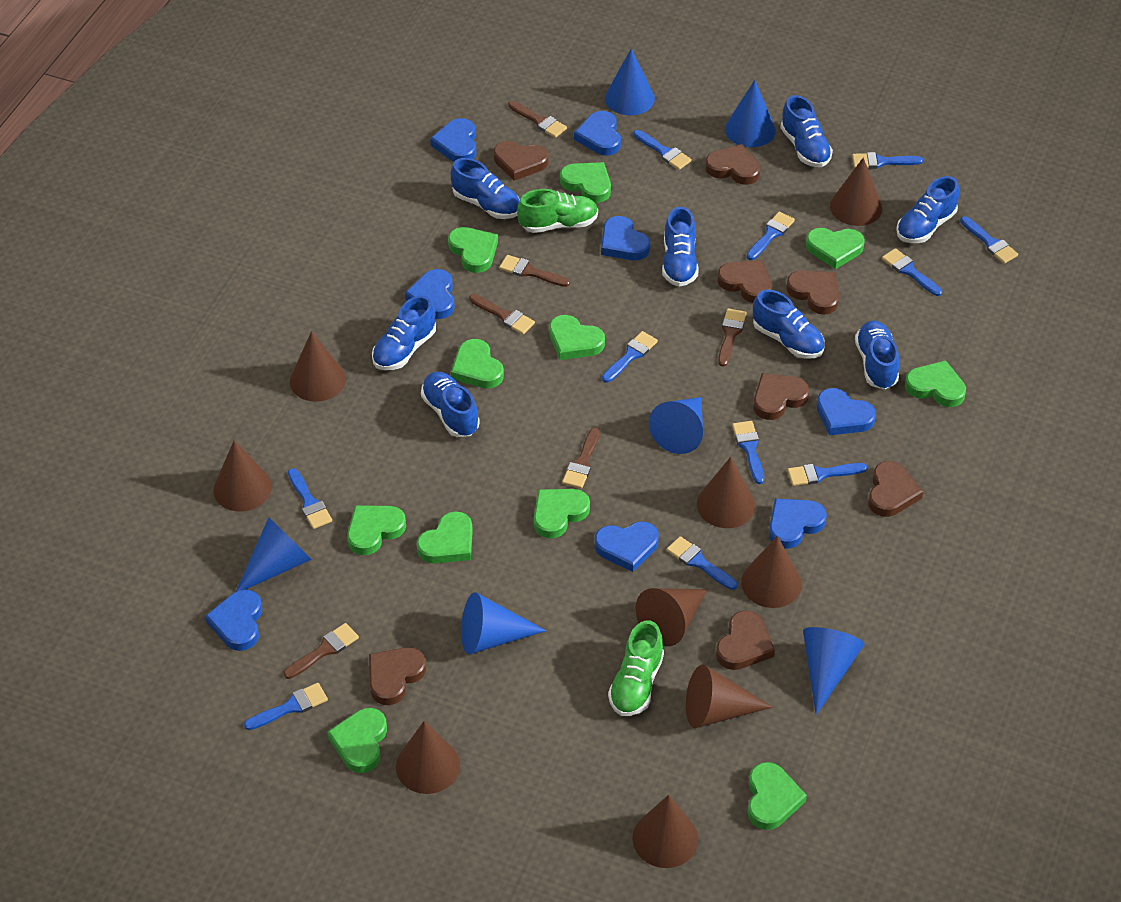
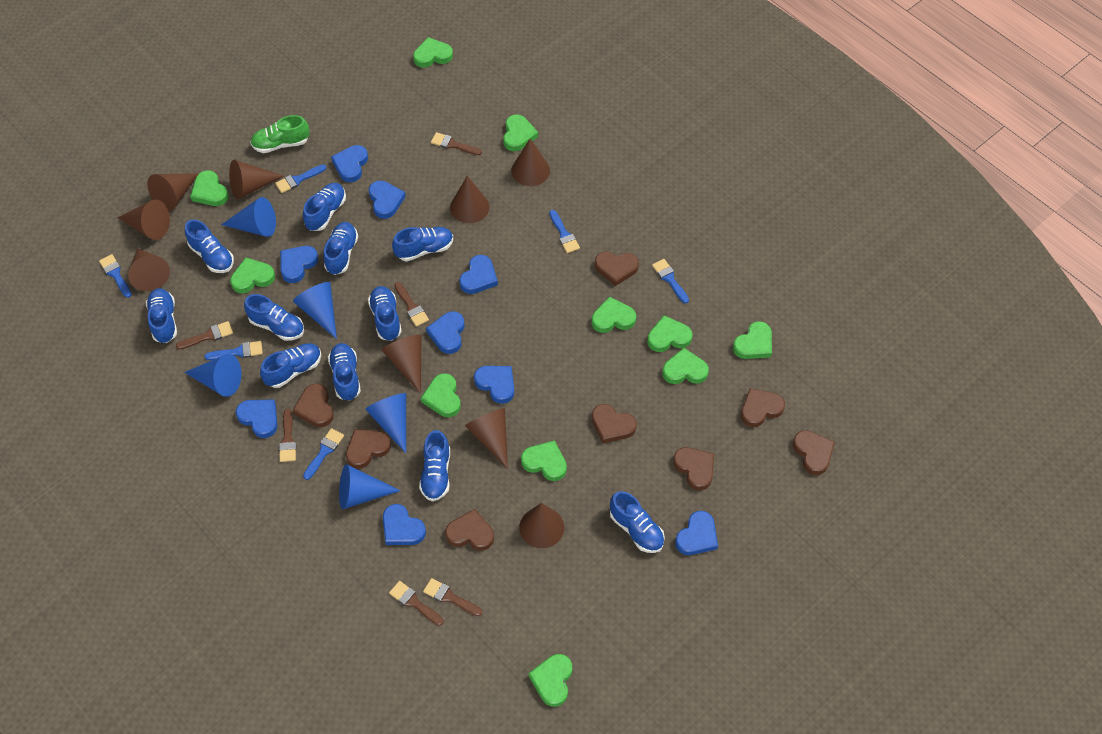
blue brush: [244,683,328,730] [288,468,332,529] [602,331,658,383] [633,130,692,170] [667,536,737,590] [732,421,764,484] [747,212,795,260] [788,463,867,486] [852,152,923,169] [882,248,942,296] [960,216,1018,264] = 11 -> [99,254,132,298] [204,341,263,360] [275,164,326,193] [303,428,344,480] [549,210,580,253] [652,259,689,304] = 6
blue cone: [236,517,312,591] [461,592,546,654] [605,48,655,115] [649,397,703,454] [725,80,776,147] [803,627,864,715] = 6 -> [184,354,242,397] [221,197,276,237] [293,282,337,339] [339,464,401,509] [365,393,406,453] = 5
blue heart: [205,589,262,651] [405,269,455,319] [430,118,476,162] [574,111,621,156] [595,521,659,572] [601,216,650,260] [769,499,827,549] [817,388,876,435] = 8 -> [236,399,278,438] [280,246,318,283] [331,145,368,182] [369,181,406,219] [383,504,426,545] [426,311,465,354] [459,255,498,294] [474,366,514,404] [675,511,718,555] = 9
blue shoe: [372,295,436,370] [421,372,480,437] [451,158,520,219] [662,207,699,287] [753,289,824,359] [780,95,833,167] [855,320,900,389] [896,176,959,243] = 8 -> [146,288,177,343] [185,220,234,273] [244,294,304,341] [260,343,321,388] [303,183,346,231] [323,222,358,275] [328,343,361,401] [368,286,402,341] [392,227,453,261] [419,430,450,501] [610,491,665,553] = 11
green shoe: [517,189,598,233] [608,620,664,716] = 2 -> [250,115,310,153] = 1

